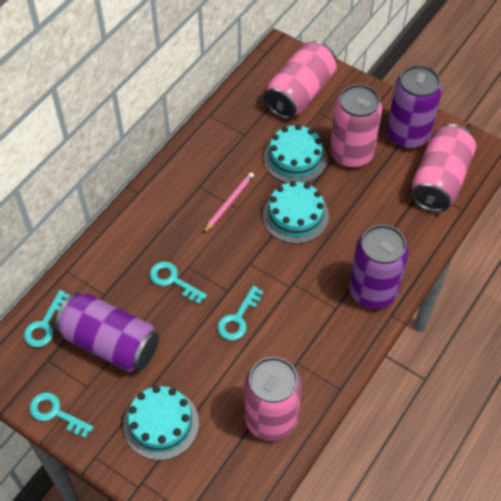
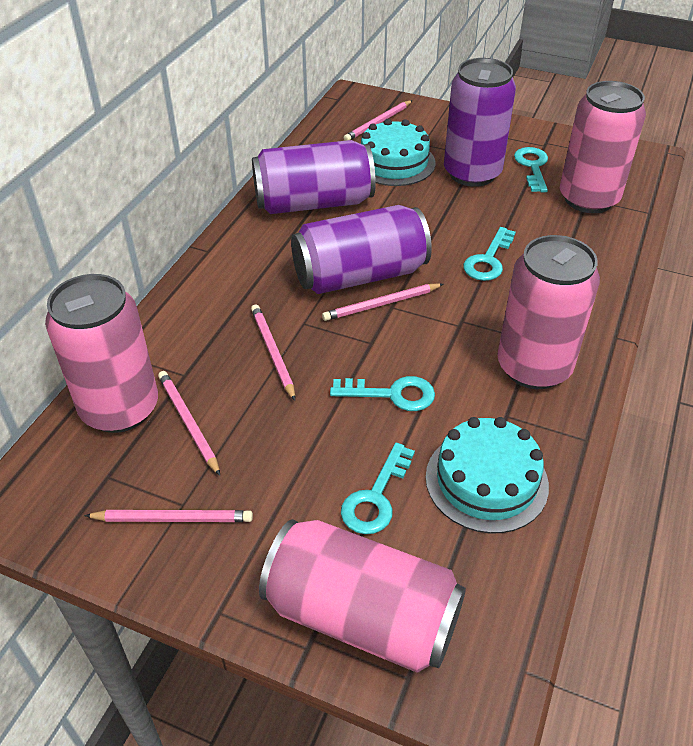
pink pencil: [203,172,254,233] = 1 -> [84,510,253,522] [158,371,220,476] [251,304,295,401] [322,283,443,321] [343,100,412,141] = 5
turquoise cake: [123,386,199,460] [263,181,329,244] [264,124,327,183] = 3 -> [361,119,436,186] [426,417,549,534] = 2

